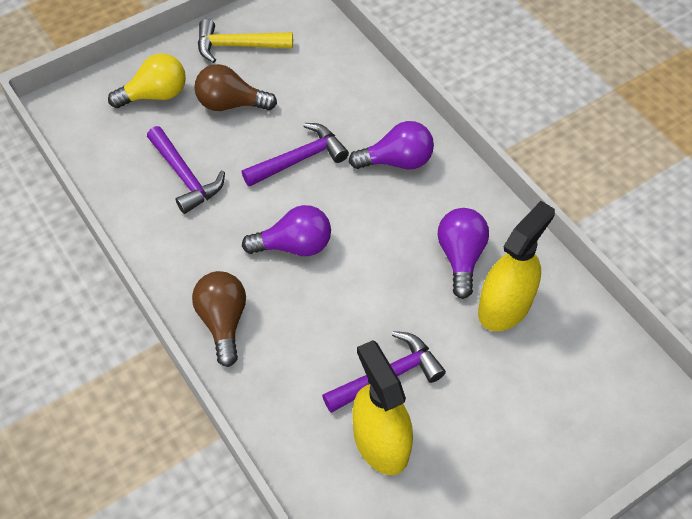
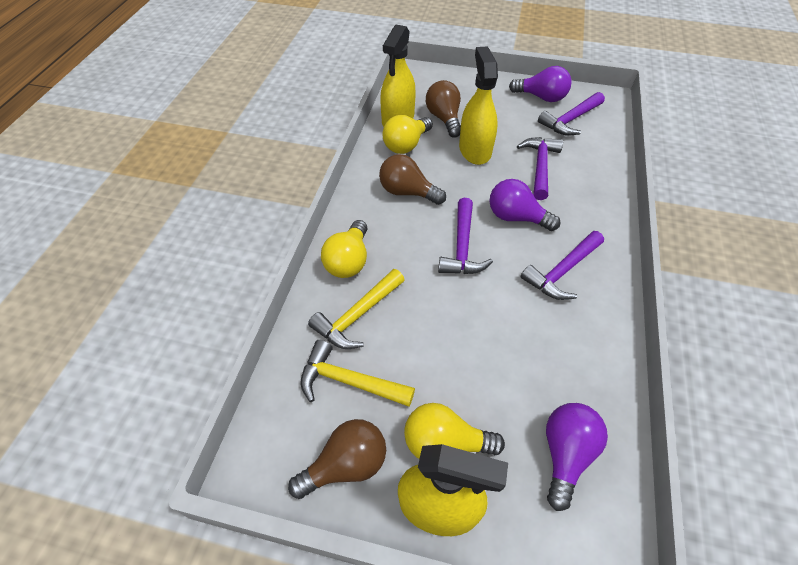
brown light bulb: [192,271,246,367] [194,64,277,111] = 2 -> [288,419,386,499] [379,154,446,205] [426,80,461,137] = 3
purple hammer: [147,126,225,214] [242,123,349,187] [322,331,446,413] = 3 -> [438,198,493,274] [517,137,563,200] [521,231,604,300] [538,92,605,136] = 4
yellow hammer: [198,19,293,63] = 1 -> [301,340,415,407] [308,269,405,349] = 2
yellow light bulb: [108,53,186,108] = 1 -> [321,220,367,278] [382,115,433,154] [404,403,505,459] = 3
yellow spray bottle: [352,340,413,475] [478,201,555,331] = 2 -> [380,25,416,127] [398,444,508,536] [459,47,498,165] = 3

